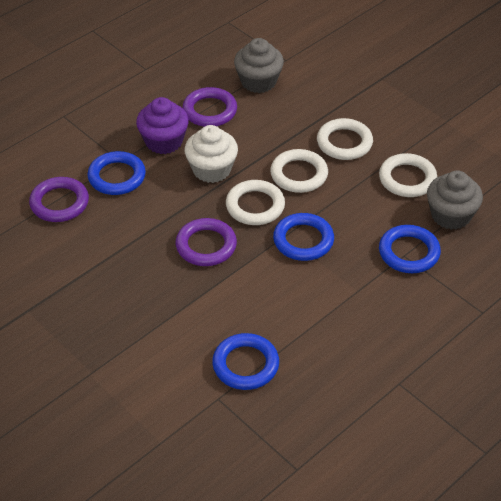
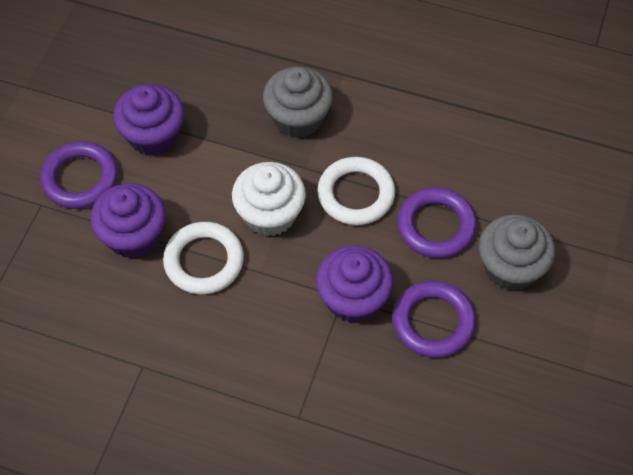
blue ring: [87,151,146,195] [212,333,279,390] [273,213,334,261] [379,225,441,273] = 4 -> none = 0
purple cupcake: [136,97,189,154] = 1 -> [91,183,166,258] [113,84,184,156] [316,246,393,323] = 3
white ring: [226,180,285,225] [270,149,328,193] [317,118,373,160] [379,153,437,197] = 4 -> [163,222,244,294] [317,157,395,225] = 2

